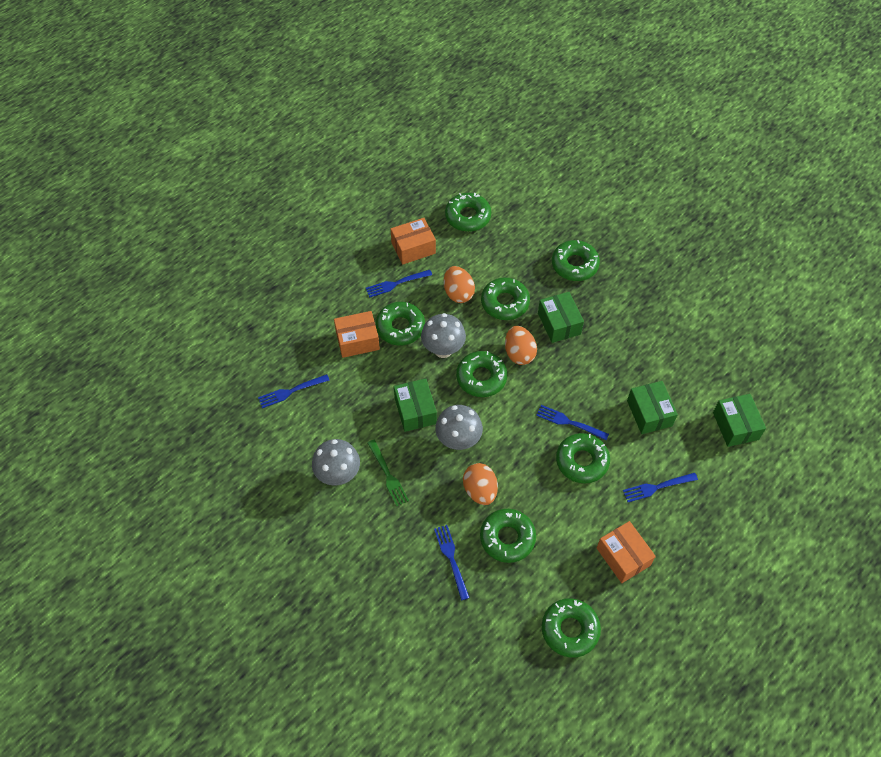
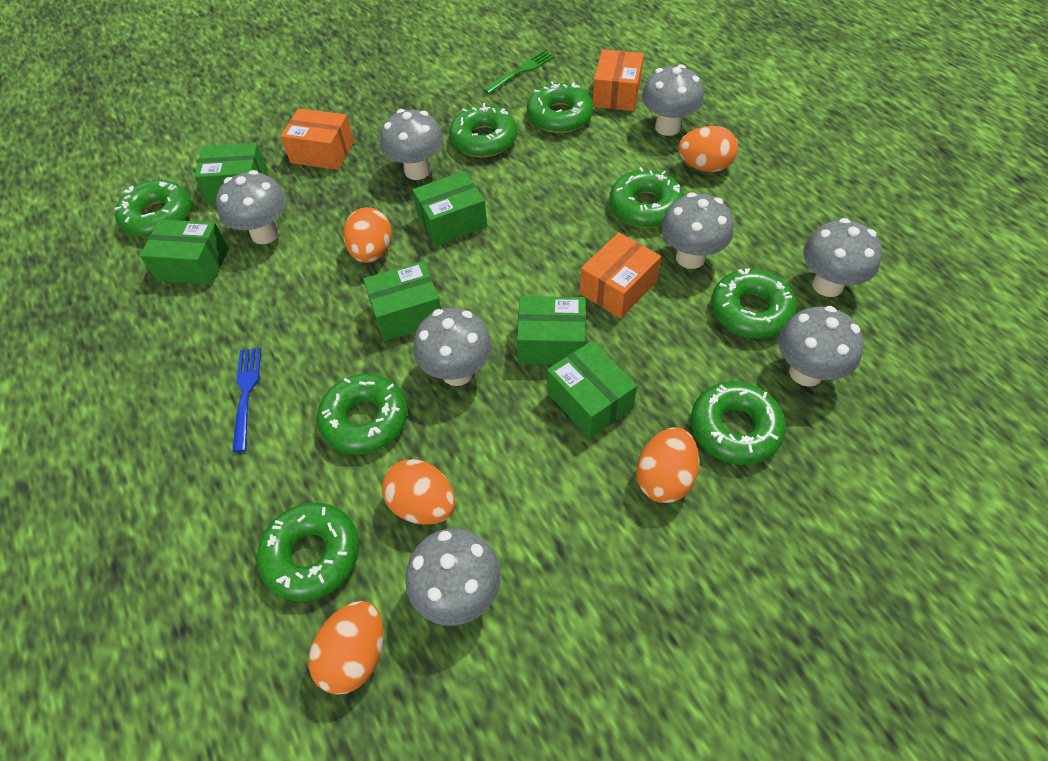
blue fork: [258,374,330,408] [366,270,432,298] [434,525,470,600] [536,405,609,440] [623,473,698,502] = 5 -> [232,348,261,452] = 1
green box: [394,378,437,432] [538,292,584,343] [627,381,678,434] [713,394,766,447] = 4 -> [140,220,229,285] [194,143,268,203] [363,261,441,341] [412,171,487,246] [517,296,586,365] [547,341,637,439] = 6
grey mushroom: [312,439,360,486] [421,313,466,358] [435,405,483,450] = 3 -> [216,170,286,244] [380,109,444,180] [405,528,501,625] [413,308,492,386] [642,64,704,136] [661,192,733,269] [778,306,863,387] [803,218,882,297] = 8
orange egg: [444,266,475,303] [463,463,498,505] [505,326,537,365] = 3 -> [309,601,384,695] [343,207,392,263] [382,459,456,525] [636,428,699,503] [678,126,738,172] = 5

